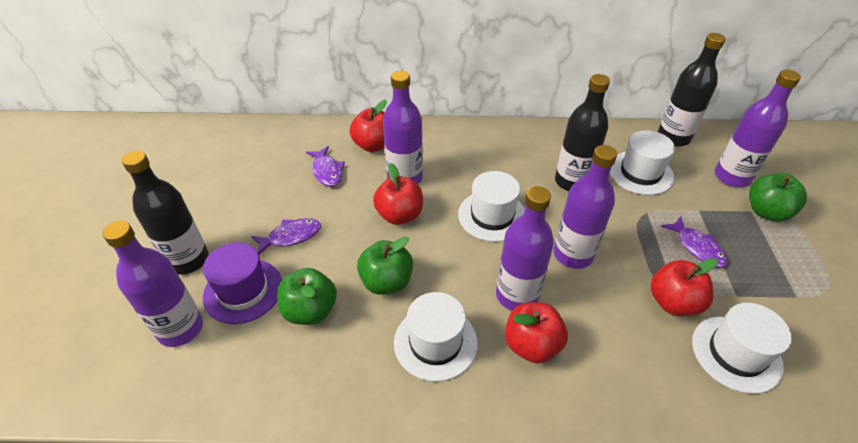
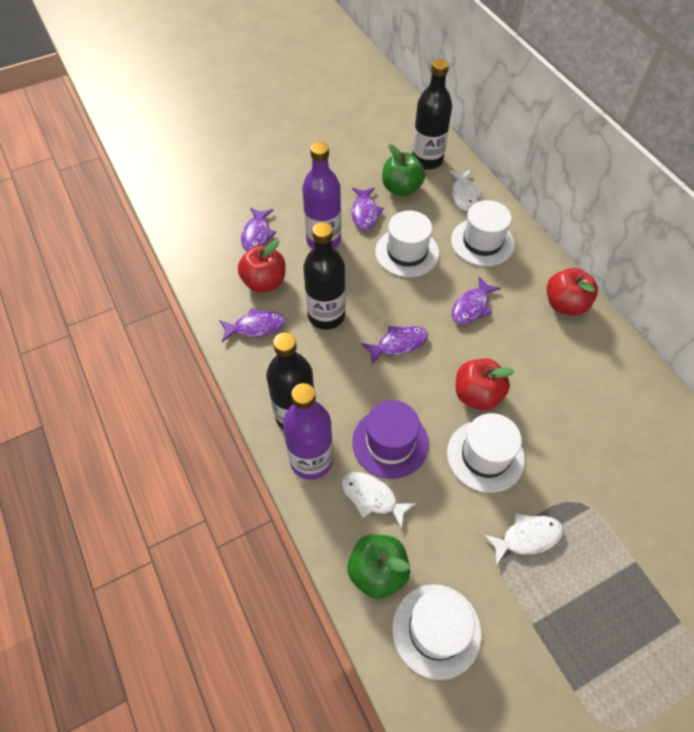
green apple: [277,268,337,325] [357,236,413,295] [749,173,807,222] = 3 -> [347,534,410,599] [382,144,425,196] = 2
purple bottle: [103,220,203,347] [383,71,423,184] [496,186,554,311] [553,145,617,269] [715,70,801,187] = 5 -> [283,383,333,480] [302,142,341,249] = 2
purple fish: [251,218,321,255] [306,146,345,187] [661,216,727,268] = 3 -> [219,308,286,342] [241,208,276,252] [351,187,384,230] [361,326,428,365] [452,276,501,325] = 5
red apple: [350,100,387,152] [373,163,423,225] [505,302,568,364] [650,258,718,316] = 4 -> [238,240,286,293] [456,359,514,411] [547,268,598,316] = 3
white fish: none = 0 -> [341,472,416,529] [449,170,483,211] [483,513,563,566] = 3

